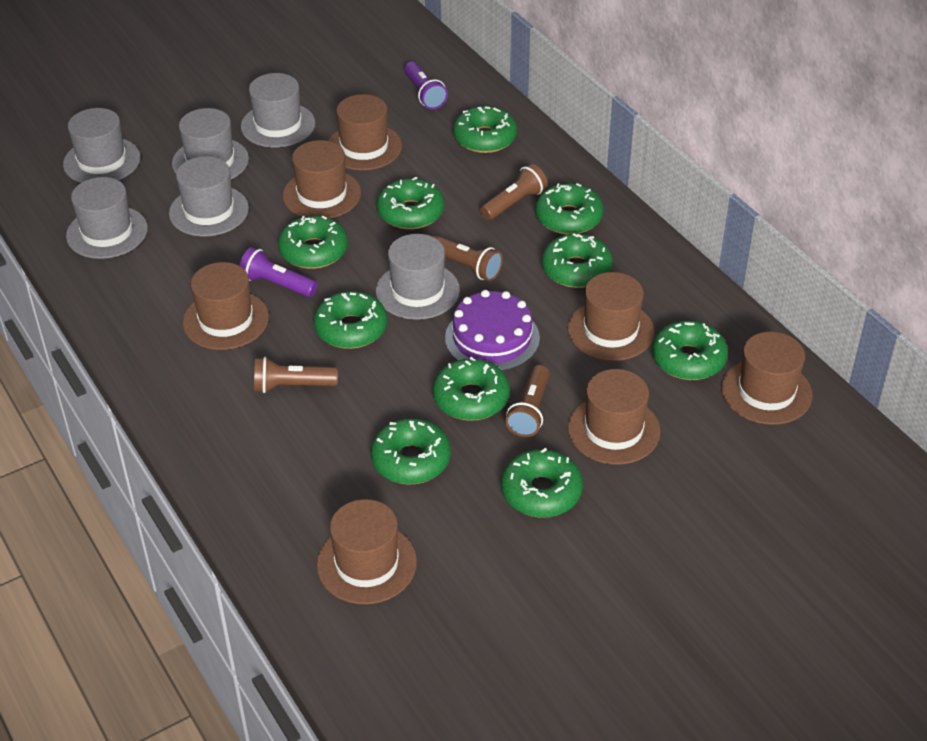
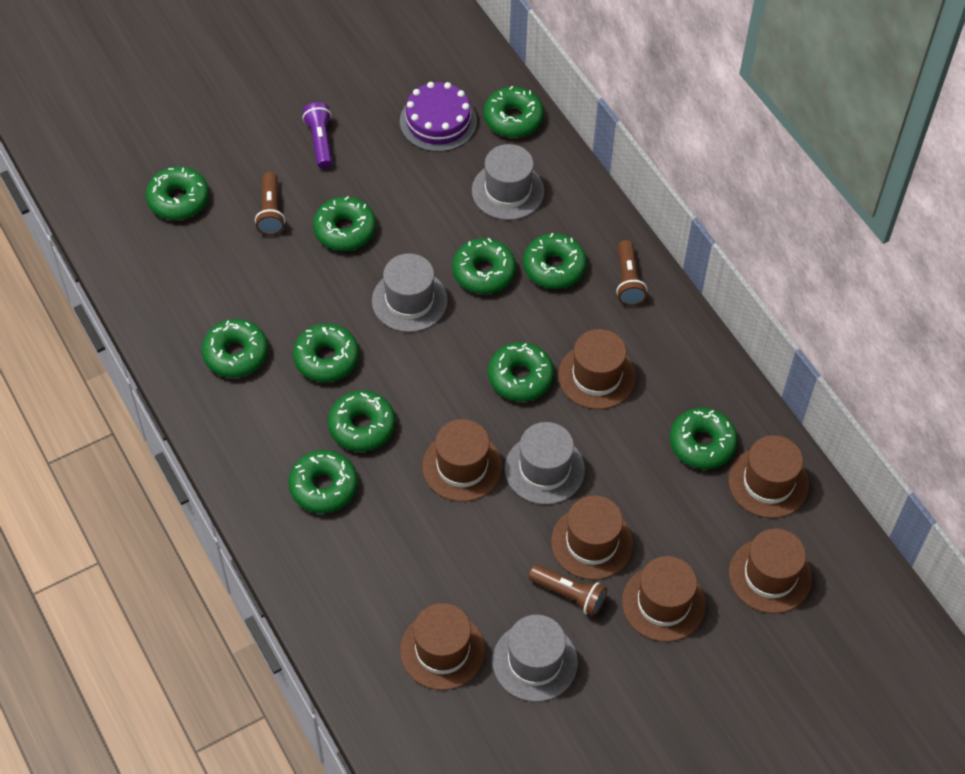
brown flashlight: [254,357,338,393] [433,235,503,281] [480,164,548,220] [505,365,550,437] = 4 -> [255,172,285,235] [528,564,607,616] [616,240,647,306] = 3
green donut: [278,216,348,269] [313,291,387,349] [371,418,451,485] [376,177,444,229] [432,357,510,421] [453,106,517,153] [501,448,583,518] [535,183,604,235] [542,233,613,288] [652,321,728,380] = 10 -> [146,166,209,220] [202,319,268,378] [289,450,358,513] [293,323,359,382] [313,196,376,251] [328,390,395,452] [452,238,516,294] [484,86,544,138] [488,342,554,401] [523,233,587,289] [670,407,738,469] = 11
grey hat: [63,108,141,183] [66,177,148,259] [169,156,249,237] [172,108,249,179] [241,73,315,147] [376,234,460,320] = 6 -> [372,253,448,332] [472,144,545,220] [492,615,578,702] [505,422,585,505] = 4
purple flashlight: [239,247,318,297] [404,61,448,109] = 2 -> [302,102,332,168] = 1

